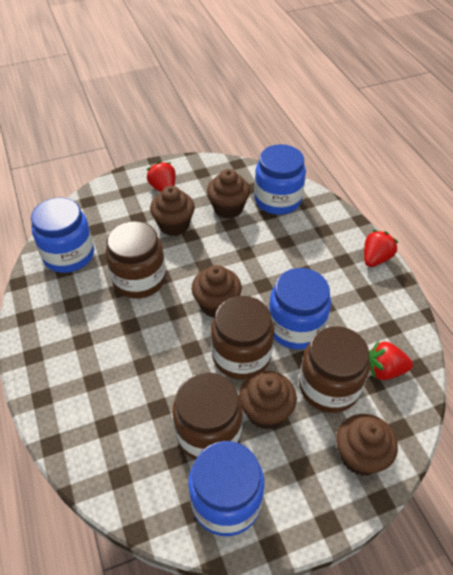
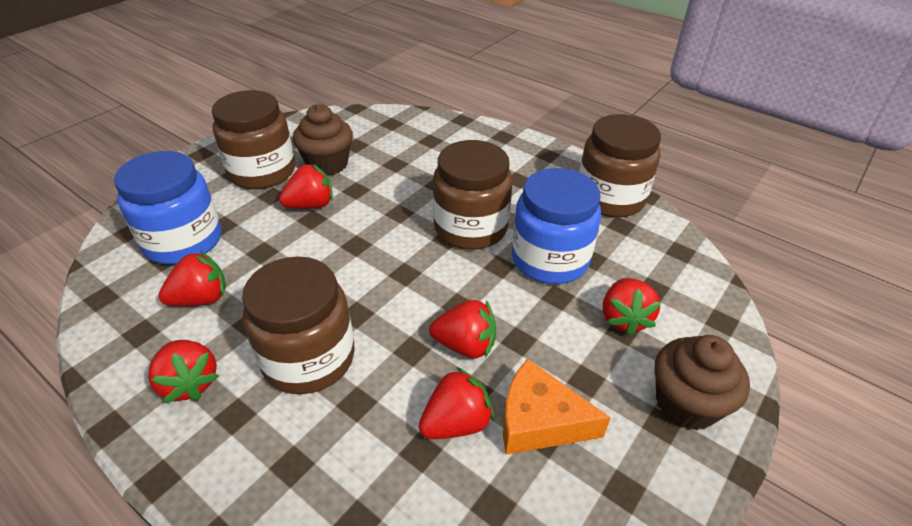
blue jar: [31,198,94,273] [188,441,264,536] [254,144,306,215] [269,268,331,349] = 4 -> [114,151,221,264] [512,168,601,284] = 2
brown cupcake: [150,186,195,236] [192,265,242,318] [207,169,250,219] [239,371,297,430] [336,414,398,476] = 5 -> [293,104,353,176] [655,335,750,430] = 2
orange cheese: none = 0 -> [503,359,611,455] = 1
red strawberry: [147,161,176,192] [364,230,399,267] [369,341,413,380] = 3 -> [148,340,219,403] [158,251,226,306] [279,164,333,209] [419,367,494,439] [429,300,496,358] [603,278,662,336] = 6

